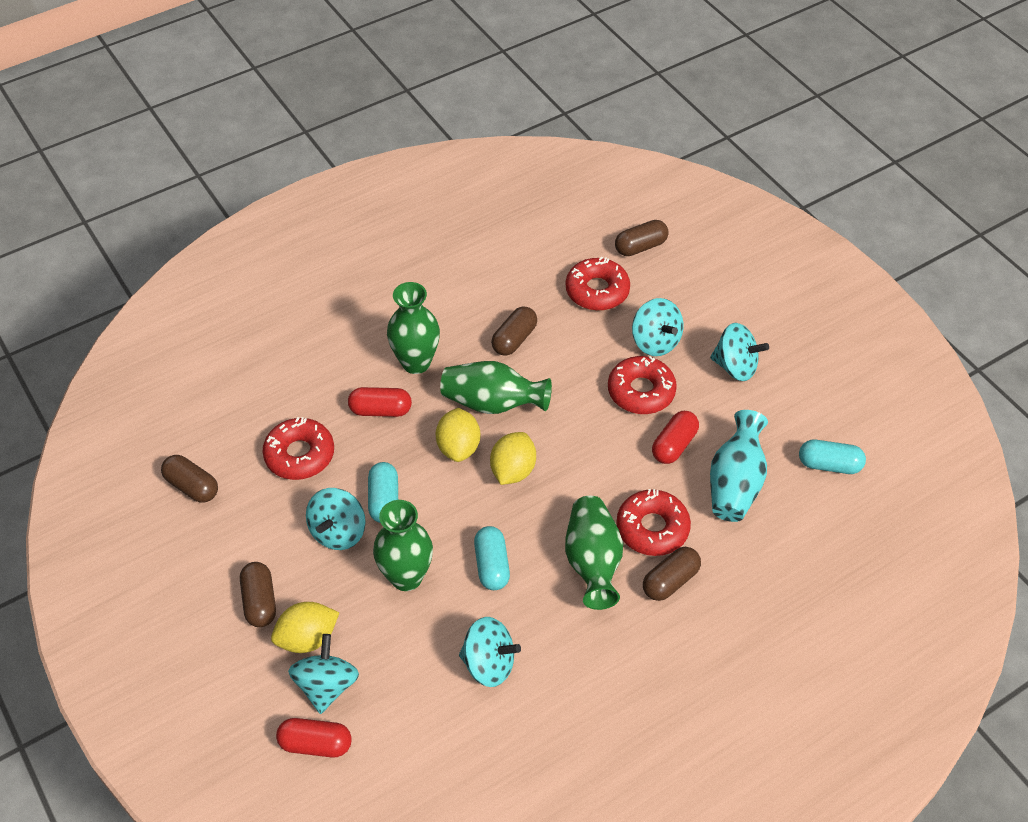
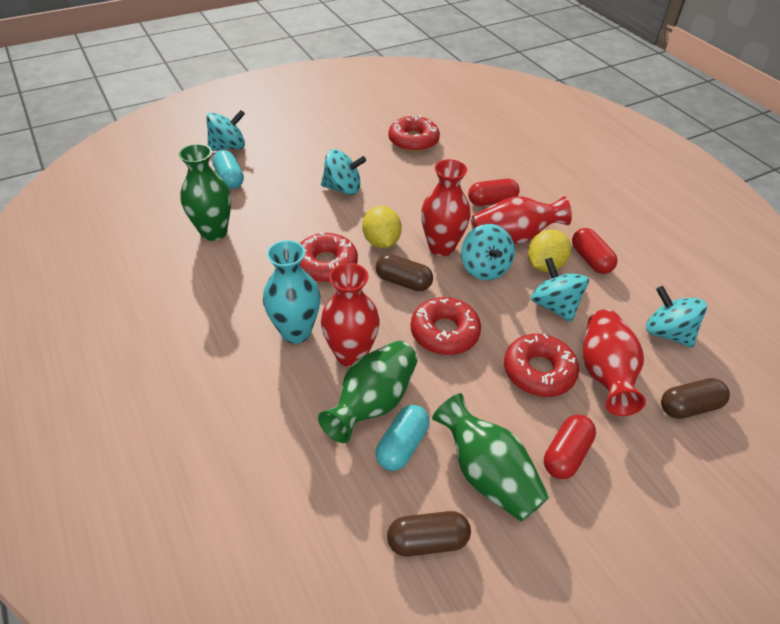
brown capsule: [161,455,218,503] [240,562,276,627] [491,306,537,356] [615,220,669,256] [643,547,701,601] = 5 -> [376,254,433,291] [387,511,471,556] [661,378,730,419] = 3
green vase: [373,500,433,591] [387,282,440,374] [440,361,552,414] [565,496,623,610] = 4 -> [179,144,231,241] [318,341,418,443] [432,393,549,522] = 3
red vase: none = 0 -> [321,263,380,367] [421,159,471,256] [471,196,572,244] [583,309,646,416] = 4
turquoise capsule: [368,462,398,523] [474,526,510,590] [799,440,866,474] = 3 -> [212,150,244,189] [376,405,429,471] = 2
yellow lemon: [271,602,339,653] [436,408,480,462] [490,432,536,485] = 3 -> [362,206,402,248] [528,229,571,272] = 2

